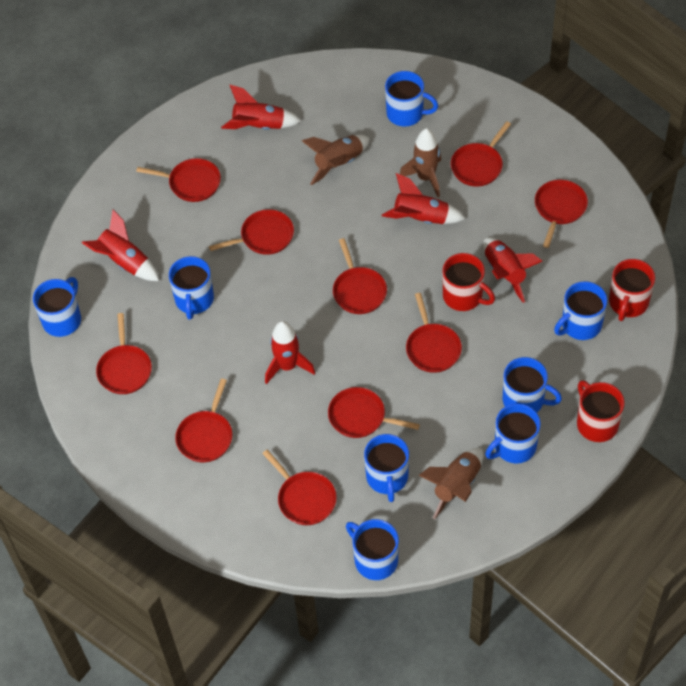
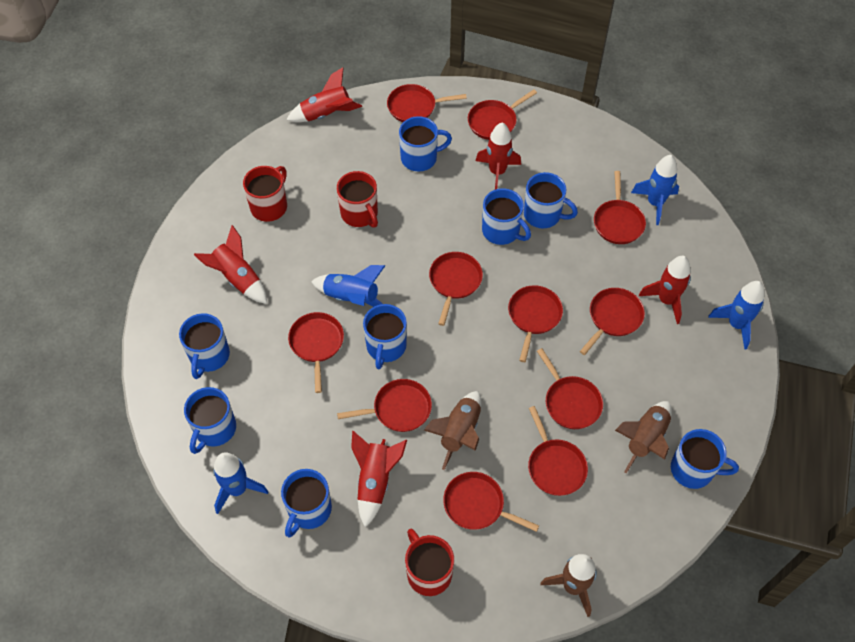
blue rocket: none = 0 -> [213,452,268,514] [311,265,385,307] [631,155,679,225] [708,281,765,350] = 4
red pan: [96,313,152,394] [136,158,221,202] [175,378,232,462] [209,209,294,255] [262,450,337,525] [328,387,420,438] [333,238,387,314] [406,293,462,373] [451,121,511,187] [535,180,588,248] = 10 -> [288,312,344,393] [337,379,432,432] [387,84,467,122] [429,252,483,326] [443,472,539,532] [468,90,537,140] [508,286,563,362] [528,406,588,496] [537,348,603,429] [580,288,645,355] [594,171,646,244] = 11

